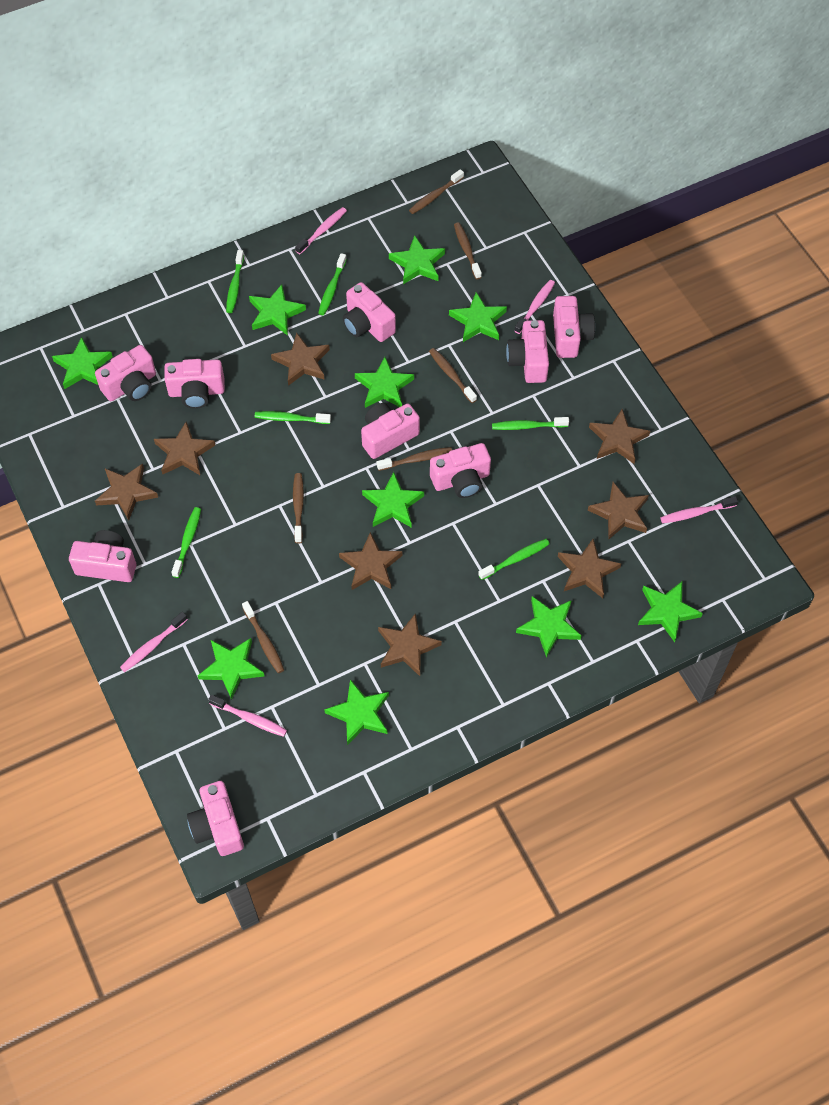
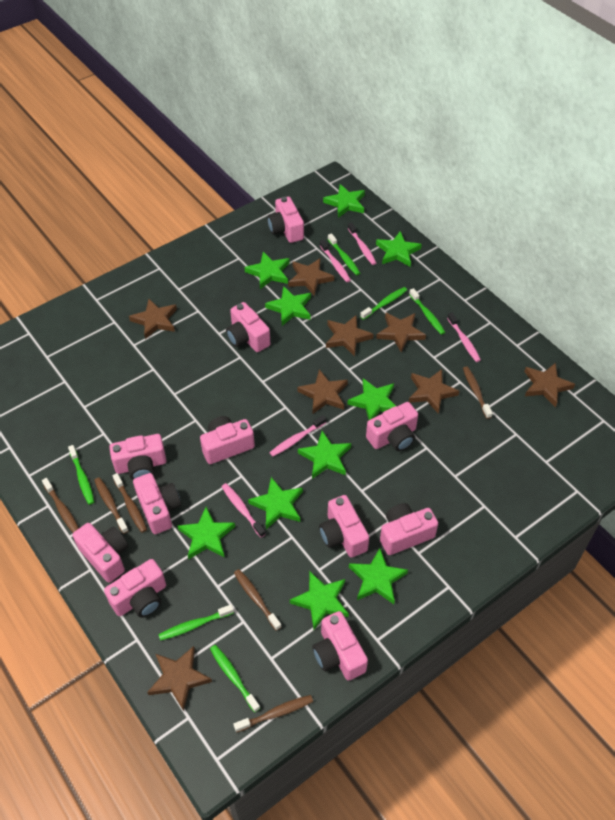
pink camera: [69,530,136,582] [95,345,156,401] [164,359,225,409] [187,781,244,856] [343,282,396,342] [361,403,420,459] [430,443,491,498] [506,320,549,383] [553,296,595,358] = 9 -> [72,523,128,583] [104,559,166,618] [109,434,166,480] [133,473,181,534] [200,416,255,464] [226,302,270,352] [267,197,304,243] [312,611,368,681] [319,495,369,558] [366,402,418,451] [380,503,438,555] = 11

